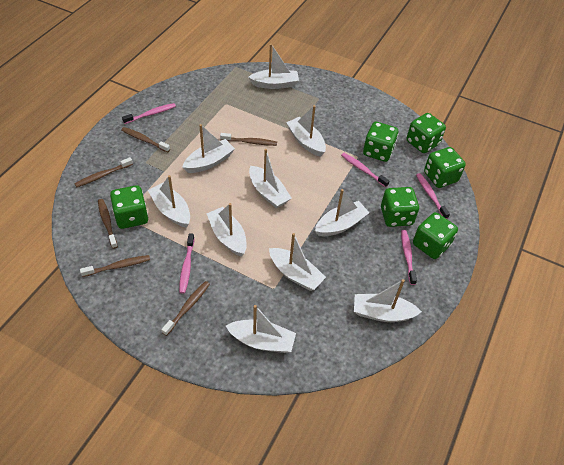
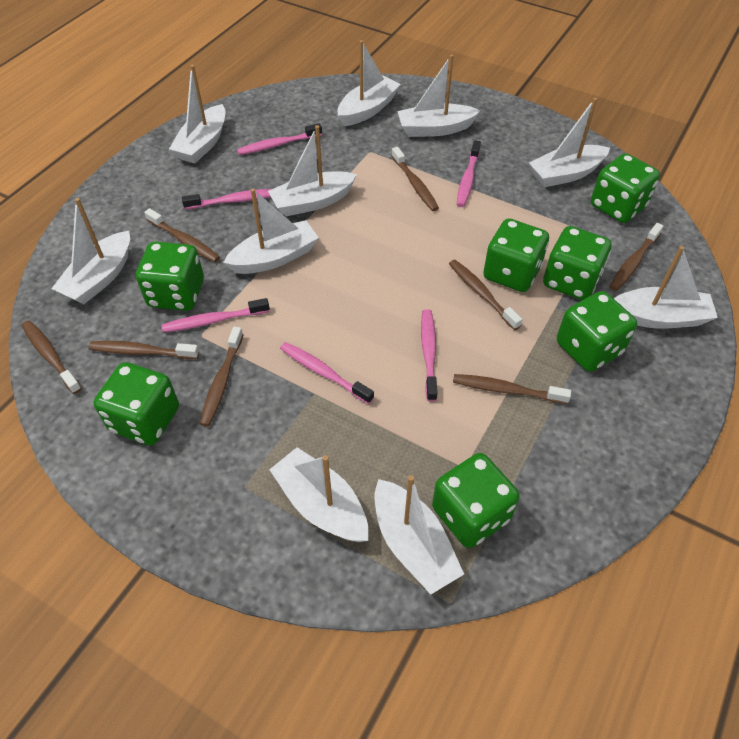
brown toothbrush: [74,157,133,187] [80,255,150,277] [98,199,118,249] [121,127,170,152] [161,281,210,336] [220,133,277,146] = 6 -> [22,321,82,394] [89,341,199,359] [144,208,220,262] [200,327,243,427] [392,147,439,211] [449,260,523,330] [453,374,571,404] [609,223,664,291] = 8
green dice: [110,185,148,229] [363,122,398,162] [381,187,419,227] [407,113,446,153] [413,212,458,259] [424,147,466,188] = 6 -> [94,362,179,445] [136,241,204,311] [432,453,519,548] [483,218,549,292] [543,226,612,300] [557,291,637,372] [591,153,660,223] = 7
pink toothbrush: [122,103,176,124] [179,233,194,294] [341,153,389,187] [401,230,417,285] [416,173,450,219] = 5 -> [161,298,270,332] [182,189,272,210] [237,123,322,155] [280,342,374,404] [421,309,437,402] [457,140,481,207] = 6

